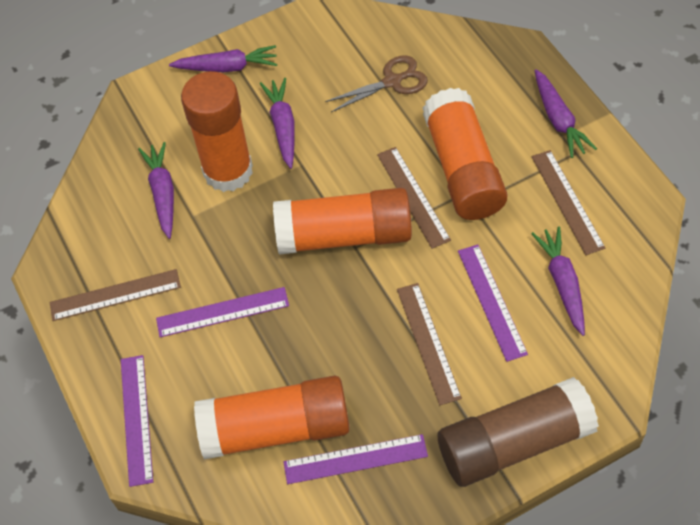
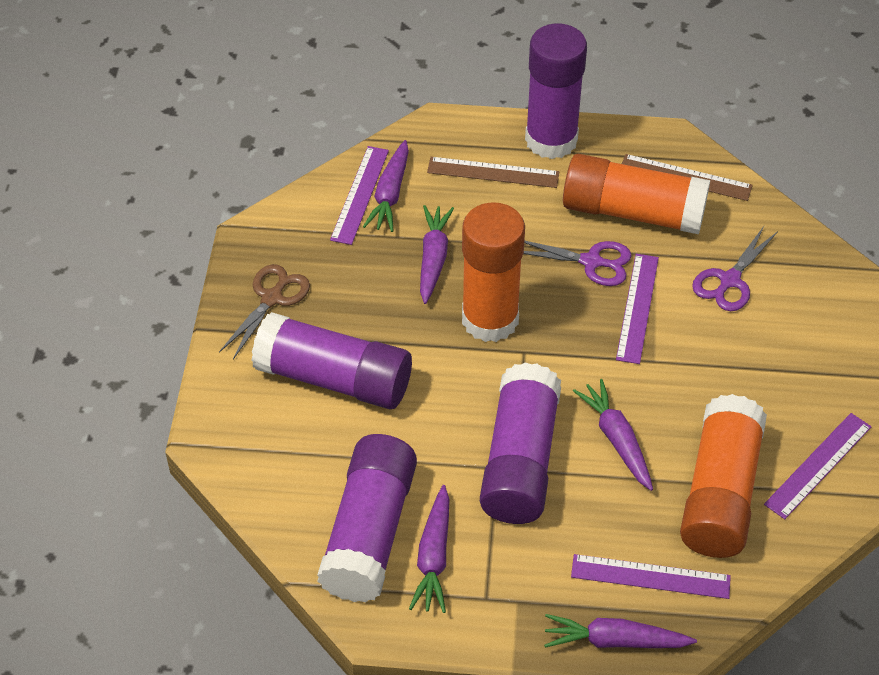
brown glue stick: [438,377,599,487] = 1 -> none = 0
brown ruler: [50,269,181,321] [377,147,451,249] [397,283,462,405] [531,150,605,255] = 4 -> [427,157,559,188] [622,154,753,201] = 2
orange glue stick: [181,71,253,192] [194,376,350,459] [273,188,412,255] [422,88,508,220] = 4 -> [462,202,525,342] [563,154,710,234] [680,394,767,558] = 3
purple glue stick: none = 0 -> [251,312,412,409] [317,434,417,602] [480,362,561,524] [525,24,587,159] = 4
purple scissors: none = 0 -> [524,240,631,286] [692,226,778,311] = 2

